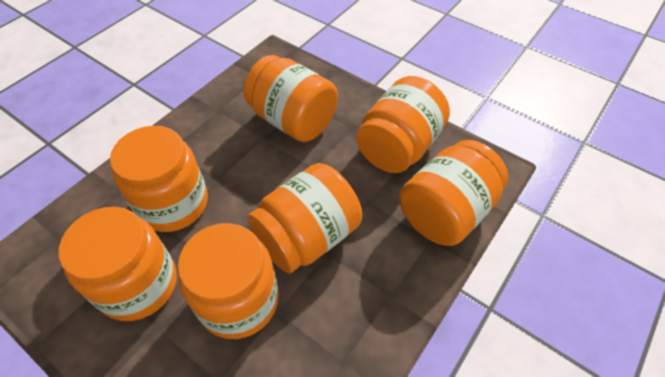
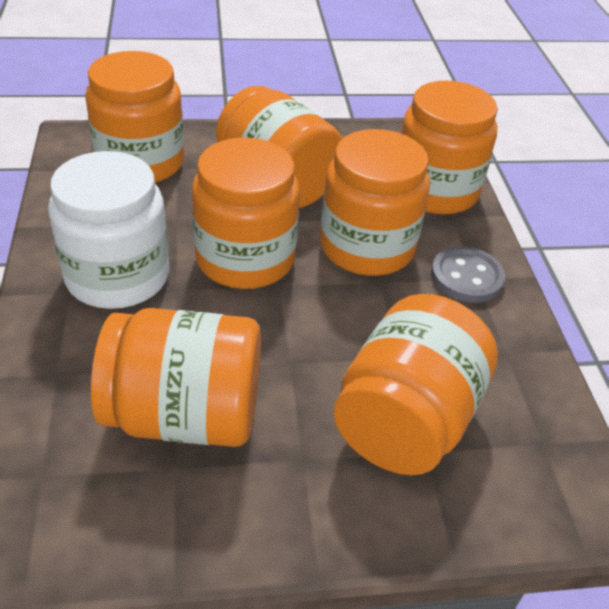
grey button: none = 0 -> [431,247,505,303] = 1
white jar: none = 0 -> [48,151,169,309] = 1

